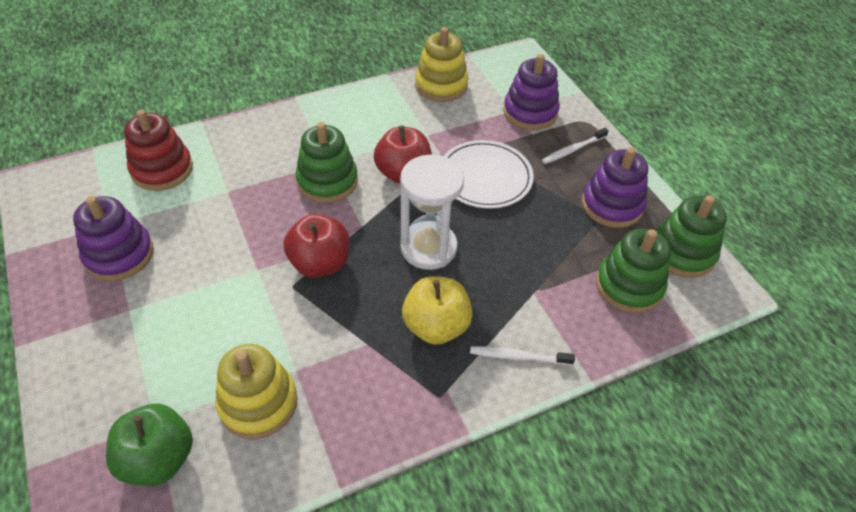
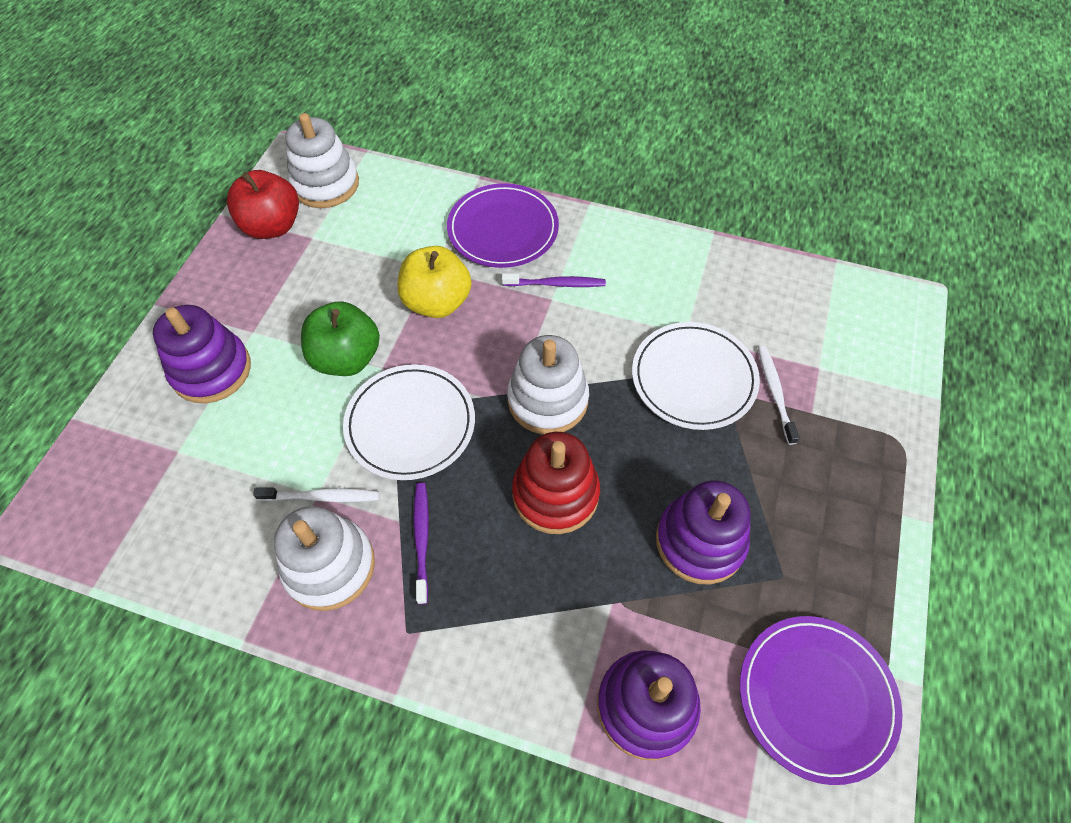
green stacking toy: [295,122,358,203] [596,228,671,313] [656,195,727,278] = 3 -> none = 0
purple plate: none = 0 -> [447,183,559,268] [740,616,903,785] = 2
purple toothbrush: none = 0 -> [413,483,429,604] [502,273,606,287] = 2
red apple: [283,214,349,278] [374,125,432,184] = 2 -> [227,170,299,239] = 1
white hourglass: [400,155,464,270] = 1 -> none = 0
white plate: [444,140,534,209] = 1 -> [343,364,475,480] [632,322,760,430] = 2
white stacking toy: none = 0 -> [274,506,375,611] [285,113,359,208] [507,335,589,434] = 3
yellow stacking toy: [215,344,298,439] [415,27,468,102] = 2 -> none = 0

